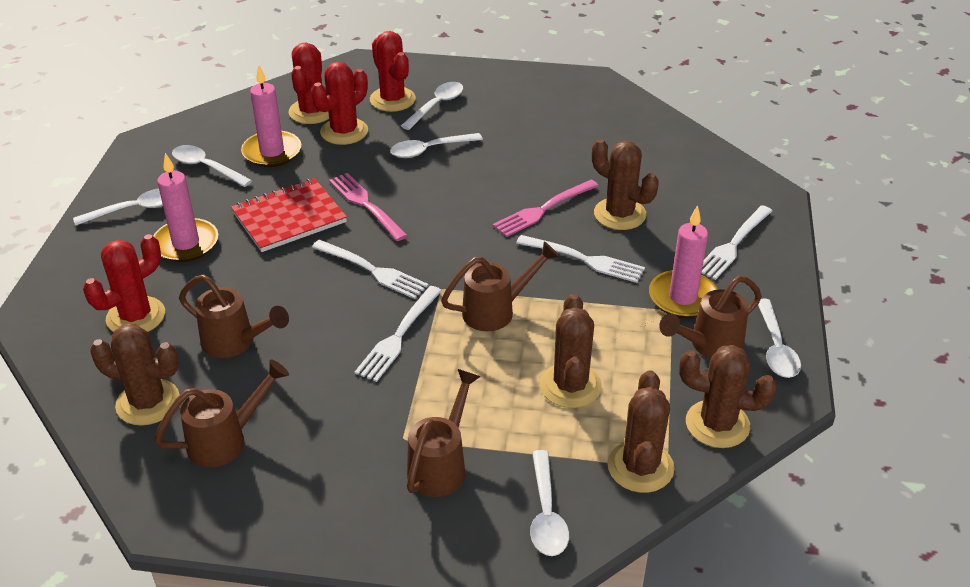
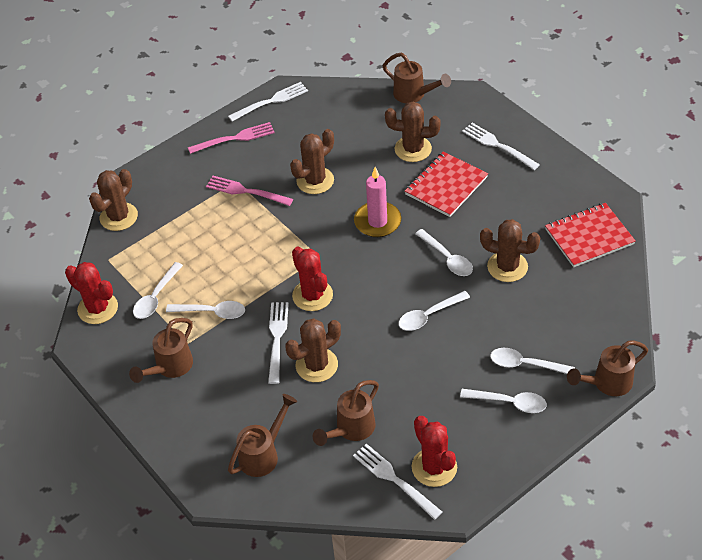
pink candle: [153,153,218,262] [241,66,301,167] [649,205,718,318] = 3 -> [354,167,401,237] = 1
red cactus: [83,234,165,332] [288,42,329,124] [311,62,368,145] [370,31,416,112] = 4 -> [65,262,118,324] [292,246,333,311] [412,416,457,487] = 3
red notebook: [231,178,347,252] = 1 -> [405,151,488,217] [545,203,636,267] = 2

